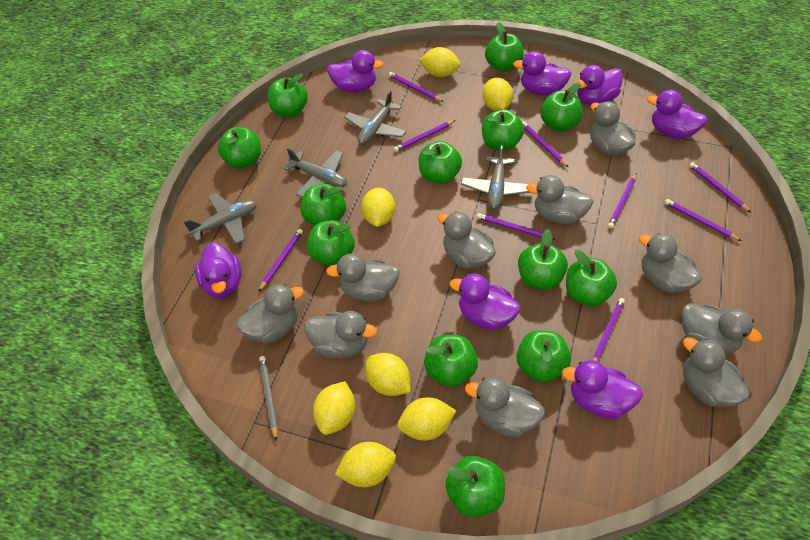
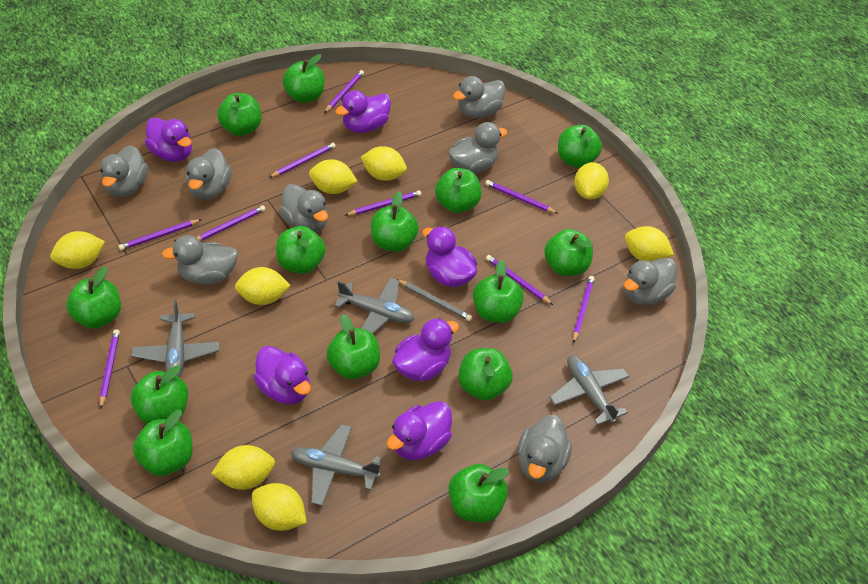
green apple: [218,127,261,169] [267,74,308,117] [300,184,346,226] [307,220,355,266] [419,141,462,184] [424,335,478,387] [445,456,505,517] [482,109,524,151] [485,22,524,72] [516,330,571,382] [518,229,568,290] [540,82,583,132] [566,250,617,307] = 13 -> [66,266,121,329] [131,365,188,424] [133,410,193,476] [217,93,262,136] [276,226,325,274] [283,54,325,103] [327,314,380,379] [371,191,419,252] [435,168,481,213] [449,464,510,522] [458,348,513,400] [473,259,524,323] [544,229,593,276] [558,125,602,168] = 14
grey duck: [237,284,304,344] [304,311,377,358] [326,253,400,302] [438,211,496,269] [465,377,545,438] [526,175,594,224] [590,101,635,156] [639,233,702,293] [681,303,762,354] [683,337,750,408] = 10 -> [100,145,148,197] [162,235,238,285] [186,148,232,200] [279,184,328,233] [448,122,508,173] [453,76,505,118] [517,415,572,483] [624,257,676,305] = 8
purple duck: [195,243,242,299] [327,50,384,92] [450,274,520,330] [513,51,572,95] [562,360,643,419] [575,65,623,105] [647,90,708,139] = 7 -> [145,118,192,162] [253,346,311,404] [335,90,391,133] [387,401,452,460] [393,318,459,381] [422,226,477,287] = 6
yellow lemon: [313,381,355,435] [335,442,396,487] [361,188,395,227] [365,353,411,396] [398,397,456,441] [419,47,460,77] [482,78,513,111] = 7 -> [50,231,105,269] [211,445,275,490] [235,267,291,305] [252,483,307,531] [309,159,357,194] [361,146,407,181] [574,162,609,200] [625,226,674,262] = 8

